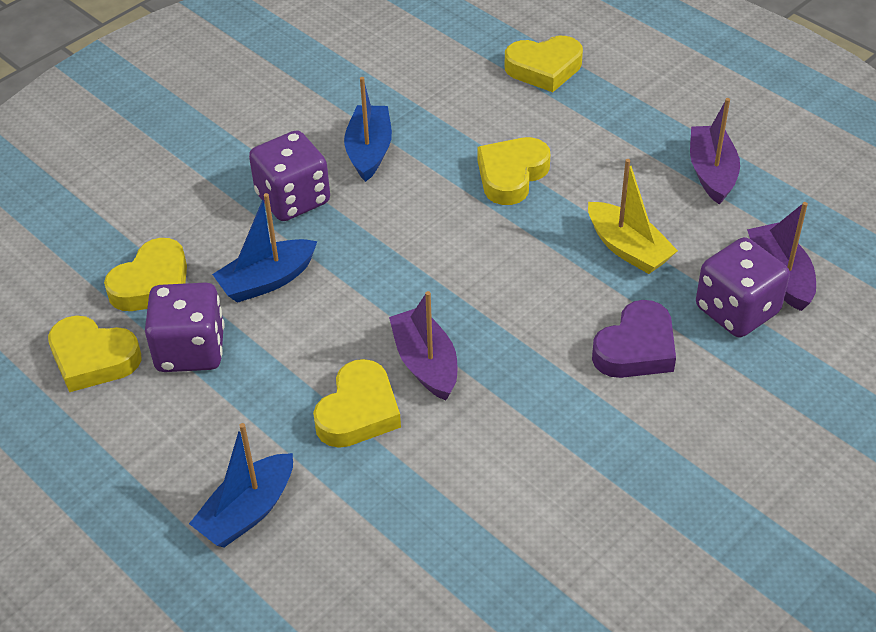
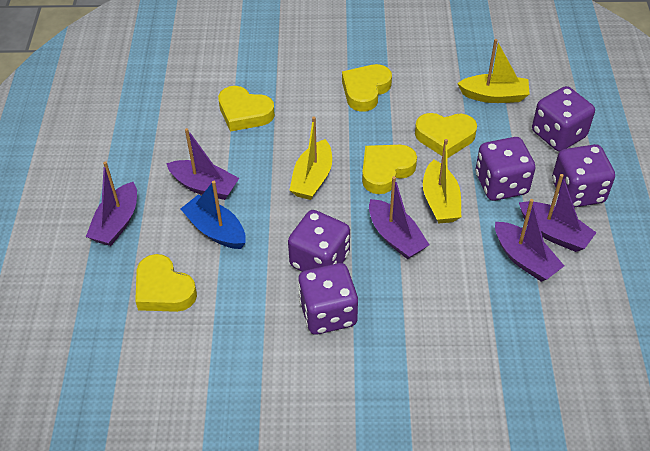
blue boat: [189,423,293,547] [212,193,317,303] [344,77,392,182] = 3 -> [181,181,246,249] = 1
purple boat: [389,291,457,400] [690,98,740,205] [747,202,816,311] = 3 -> [86,161,137,246] [166,128,239,200] [369,176,430,259] [495,199,564,282] [519,174,597,252] = 5
purple dice: [145,282,224,372] [249,130,330,221] [696,237,790,337] = 3 -> [288,210,350,272] [298,263,358,335] [475,137,536,201] [532,86,595,151] [552,144,615,208] = 5
purple heart: [592,300,676,378] = 1 -> none = 0
yellow boat: [588,159,678,274] = 1 -> [289,116,332,200] [423,139,461,223] [457,39,530,103] = 3

